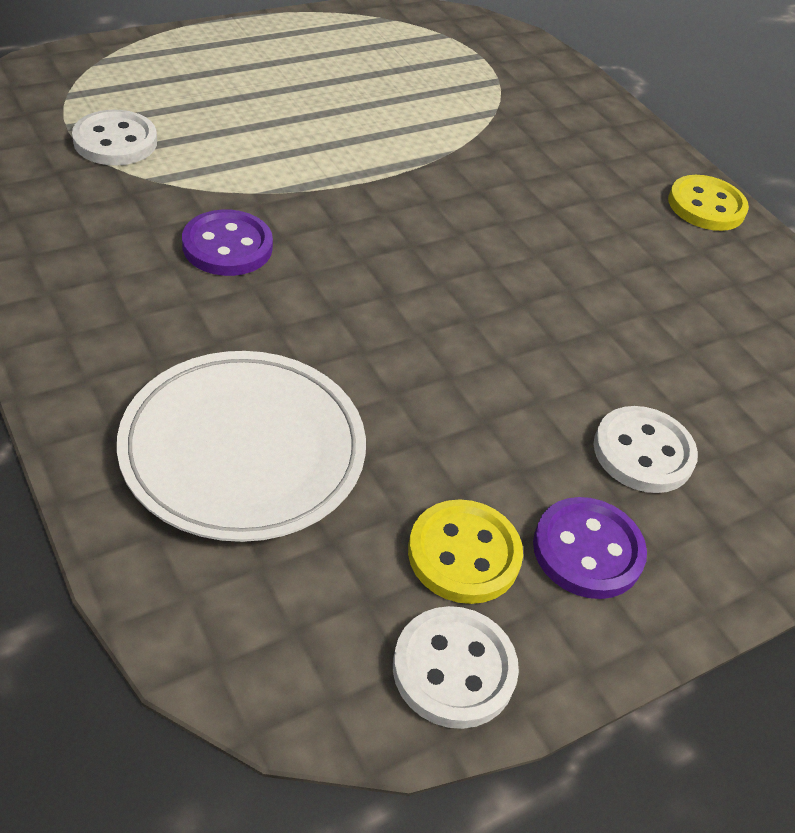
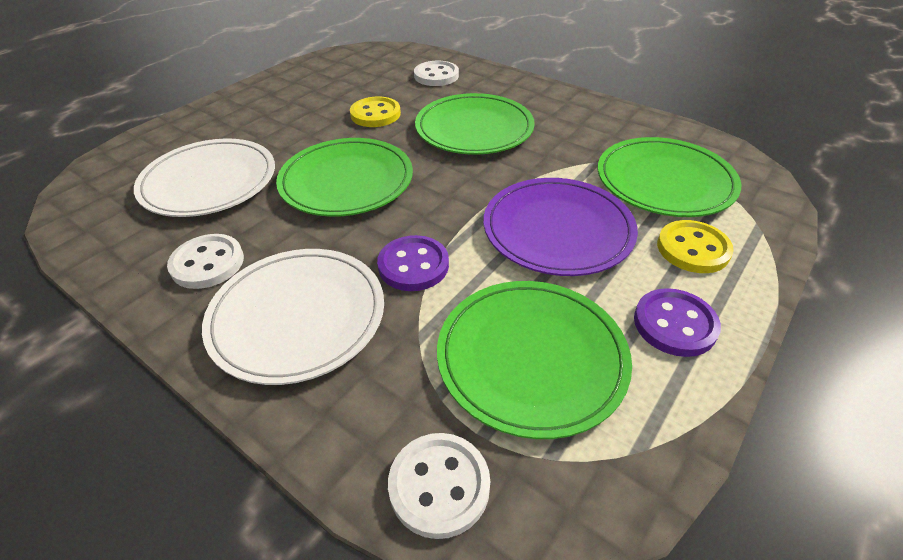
green plate: none = 0 -> [276,138,413,217] [415,93,535,155] [437,281,632,439] [598,137,741,217] = 4
purple plate: none = 0 -> [484,178,638,276] = 1
white plate: [117,351,366,542] = 1 -> [134,138,275,217] [202,249,384,385] = 2

